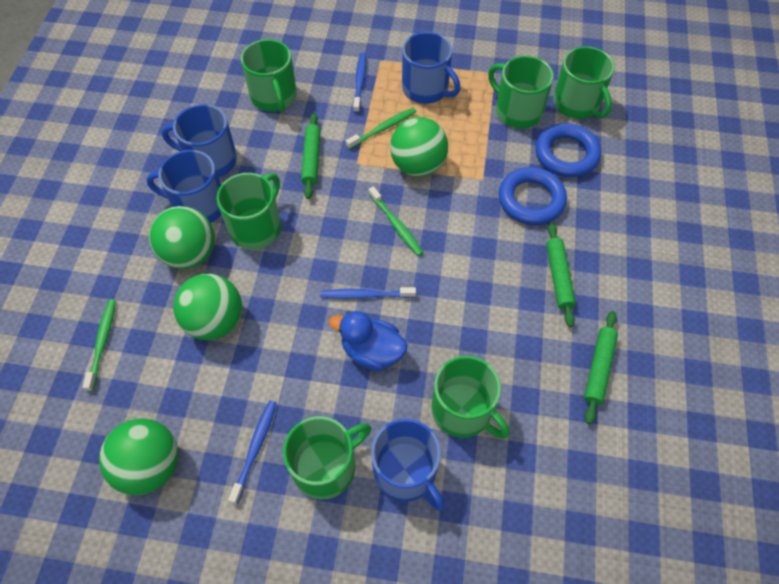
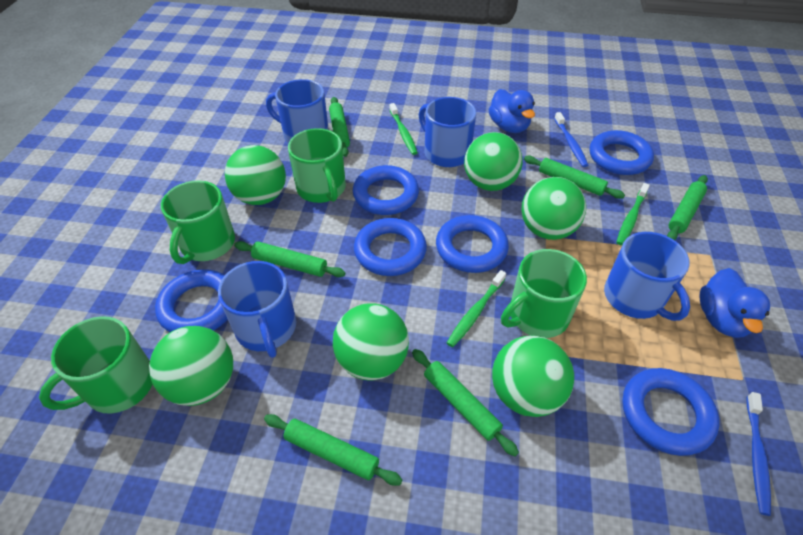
blue duck: [329,311,407,371] = 1 -> [489,89,535,133] [699,268,770,338] = 2
blue ring: [499,167,567,225] [535,123,601,177] = 2 -> [155,269,228,332] [353,165,419,215] [354,218,427,276] [436,215,509,273] [589,130,654,175] [622,368,719,456] = 6
blue toothbrush: [228,400,277,504] [320,287,416,299] [353,53,366,113] = 3 -> [554,112,588,167] [747,392,771,516] = 2
green ball: [99,419,178,495] [149,206,215,269] [173,274,242,340] [390,117,448,177] = 4 -> [149,326,233,406] [225,145,286,205] [333,303,409,380] [464,132,523,191] [492,335,574,417] [522,177,586,240] = 6
green mug: [217,173,281,250] [241,39,297,112] [283,416,371,499] [431,356,510,439] [488,56,554,128] [553,46,615,119] = 6 -> [39,316,152,414] [161,180,235,264] [288,128,346,203] [501,249,587,338] = 4
green rolling pin: [301,113,321,199] [546,223,576,327] [584,311,618,424] = 3 -> [234,241,345,277] [264,414,402,486] [329,97,350,157] [412,349,519,456] [524,156,625,199] [667,175,708,240] = 6

